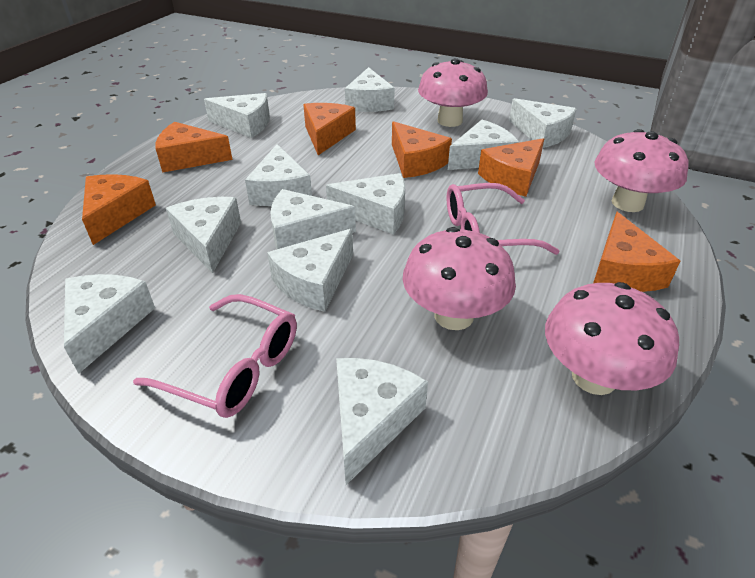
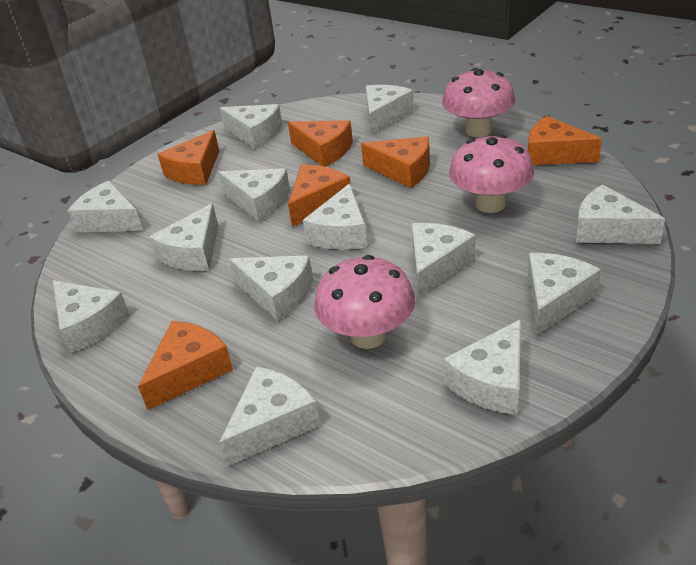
pink glasses: [133,294,297,418] [446,183,560,255] = 2 -> none = 0
pink mushroom: [403,227,516,330] [418,58,488,127] [545,282,679,395] [595,129,688,212] = 4 -> [315,255,415,349] [442,68,516,137] [449,134,534,213] = 3
white cheese: [64,274,155,373] [166,197,241,273] [204,93,270,138] [245,144,312,206] [267,229,353,312] [270,189,356,249] [326,173,405,234] [336,358,428,485] [345,67,395,112] [448,120,519,170] [509,98,577,148] = 11 -> [53,280,130,353] [68,181,143,232] [150,203,218,271] [218,168,290,222] [219,367,320,467] [220,104,283,149] [229,255,313,321] [303,183,367,250] [366,85,414,135] [412,223,476,298] [444,319,521,415] [527,253,601,336] [576,184,665,244] = 13

